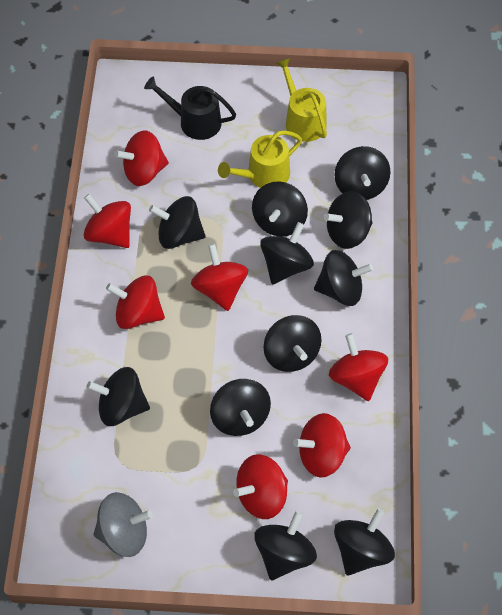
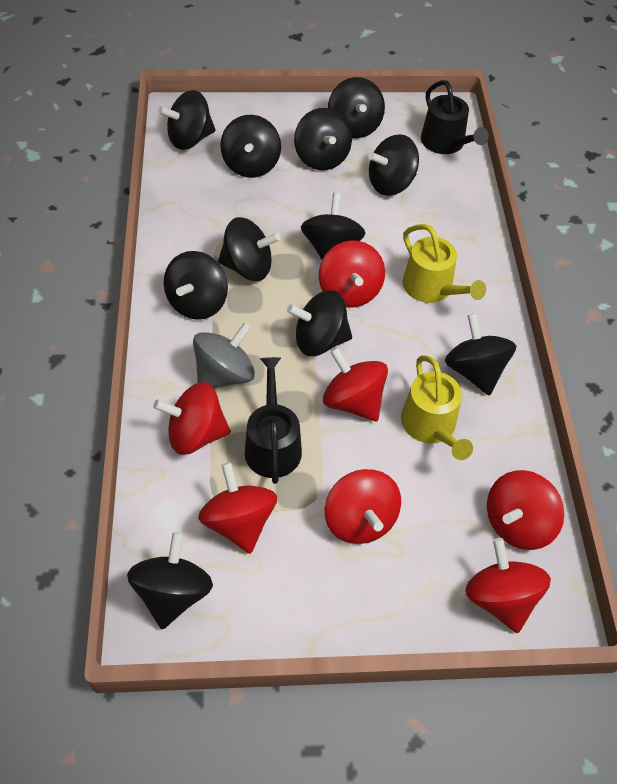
black watering can: [144,76,236,140] = 1 -> [245,357,302,484] [421,80,489,154] = 2

